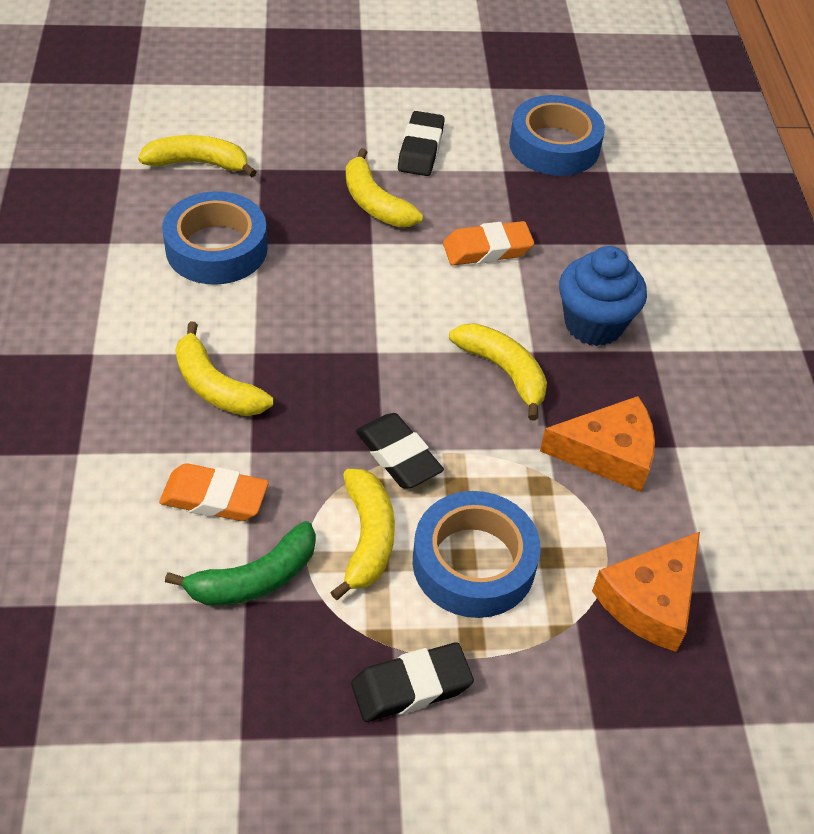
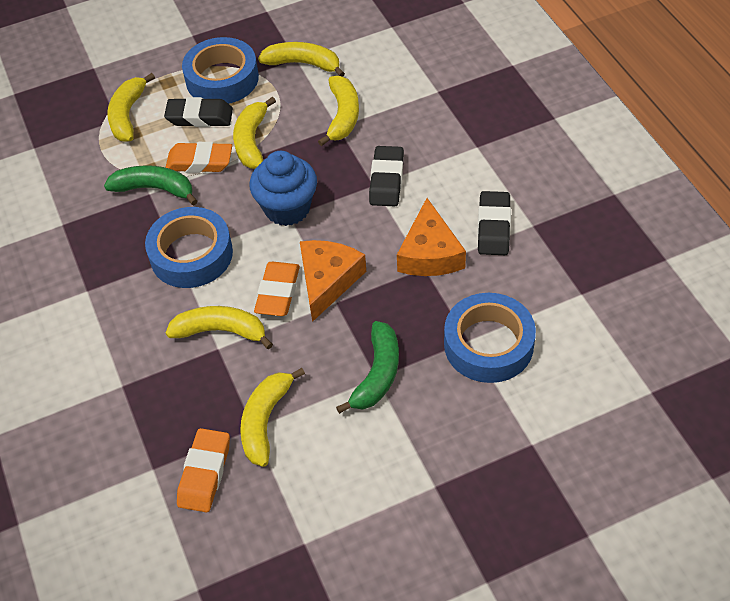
green banana: [165,521,316,606] = 1 -> [104,165,197,206] [336,321,399,414] = 2
orange eraser: [159,463,269,521] [443,221,534,265] = 2 -> [165,142,232,173] [177,428,230,513] [254,262,300,316] = 3
yellow banana: [138,135,257,177] [175,322,273,416] [330,469,395,600] [346,148,423,227] [449,323,547,421] = 5 -> [107,73,155,142] [166,306,273,349] [233,97,276,169] [240,368,305,467] [258,42,345,77] [318,76,359,146] = 6

